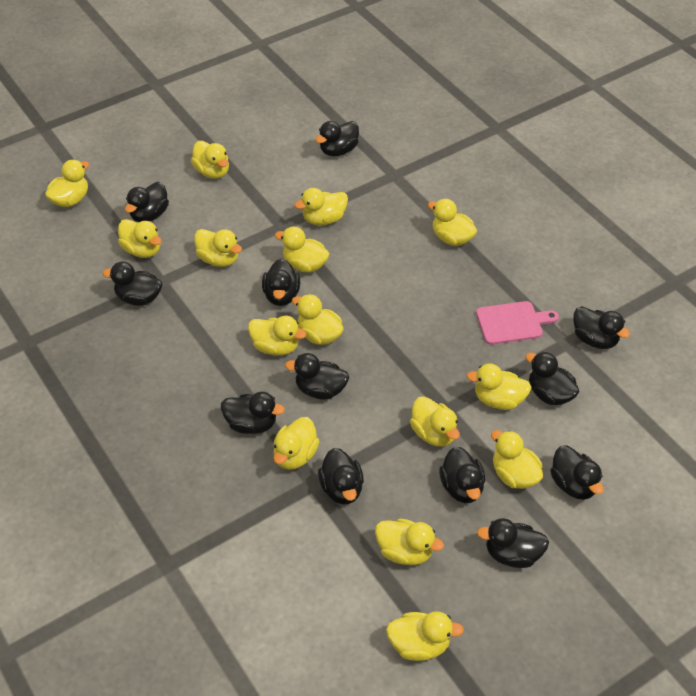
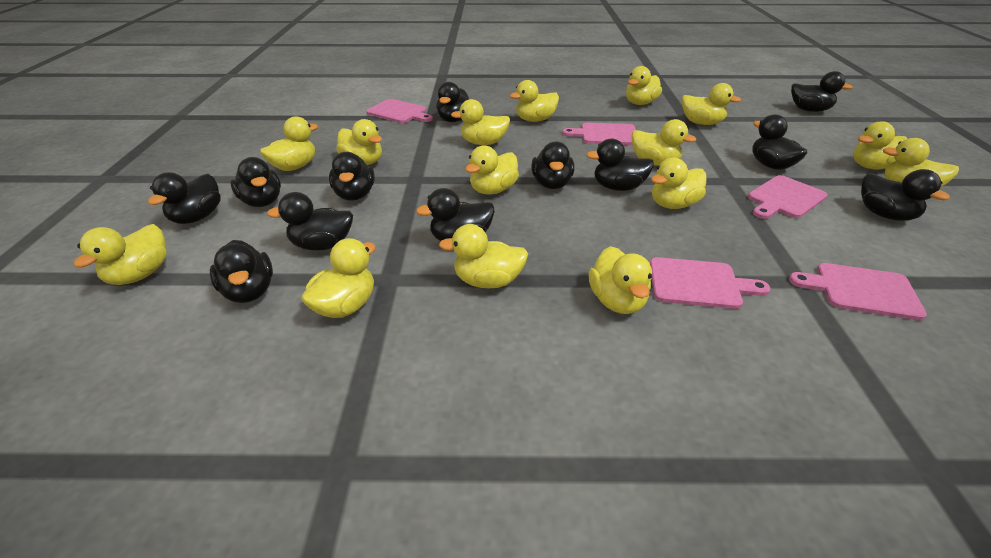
pink cutting board: [476,301,559,345] = 1 -> [366,99,433,123] [562,123,636,145] [650,257,771,309] [748,175,827,219] [789,263,927,320] = 5

